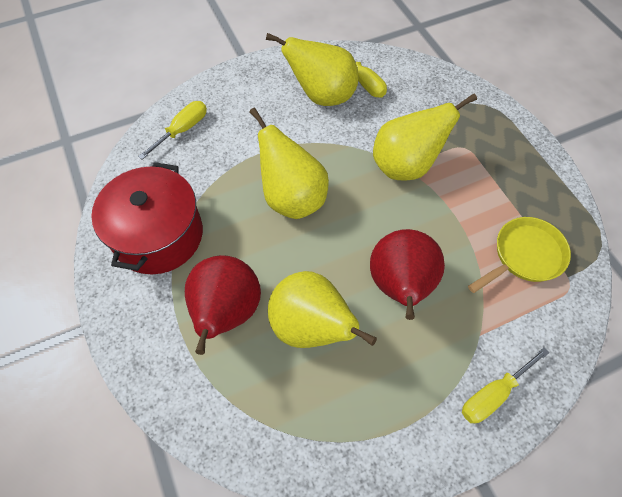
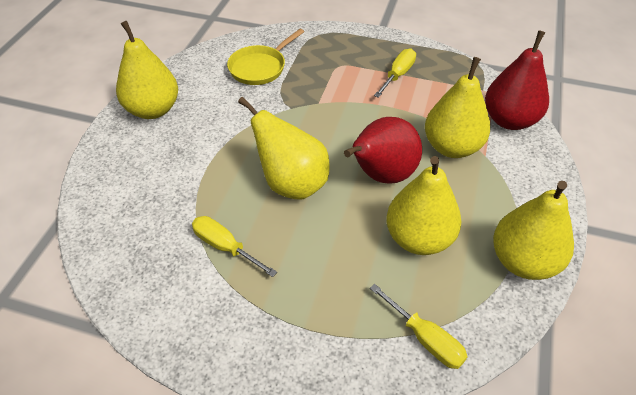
red pot: [91,162,203,274] = 1 -> none = 0
yellow pear: [249,108,329,219] [266,33,358,106] [268,271,377,348] [373,93,477,181] = 4 -> [116,21,178,119] [238,97,330,200] [386,156,462,255] [425,57,490,158] [493,181,574,280] = 5

